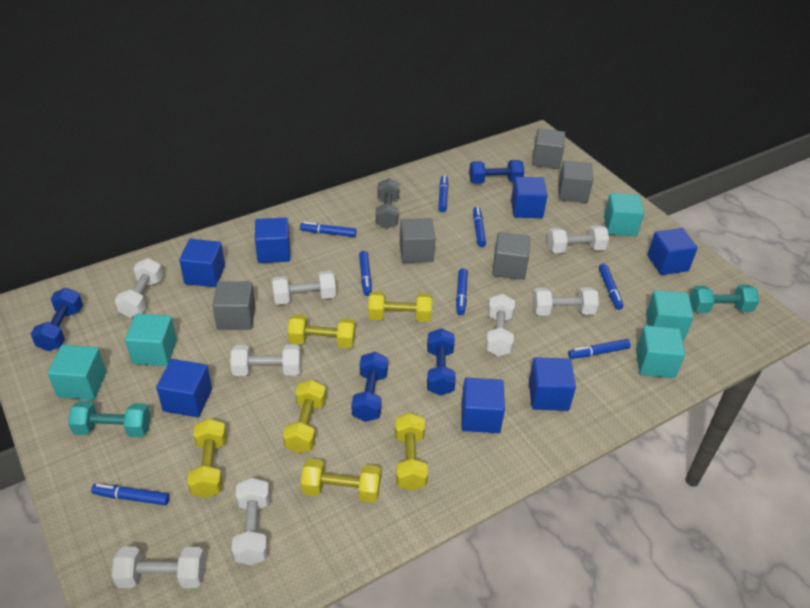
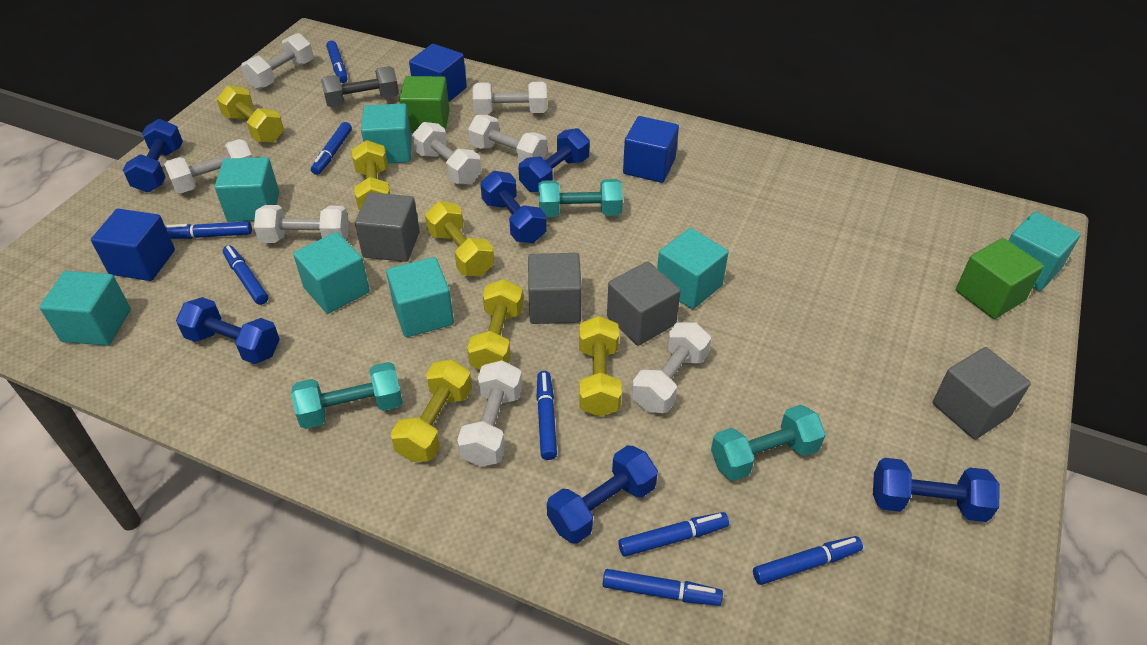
blue cube: [156,359,212,417] [179,239,225,287] [255,218,290,263] [461,378,505,433] [511,177,548,218] [529,357,576,411] [647,228,698,275] = 7 -> [91,209,175,281] [409,44,467,102] [623,116,679,183] = 3
blue dumbbell: [31,288,83,351] [352,352,388,422] [427,328,456,396] [469,160,524,184] = 4 -> [123,119,183,192] [176,297,280,364] [480,171,547,243] [519,128,590,192] [547,445,658,544] [873,458,1000,522] = 6
green cube: none = 0 -> [399,76,450,133] [956,238,1044,319] = 2
grey cube: [212,281,255,330] [400,218,436,263] [492,232,530,280] [532,128,565,169] [558,161,593,203] = 5 -> [355,192,420,262] [528,253,582,324] [607,261,681,346] [932,347,1031,440] = 4
turquoise cube: [48,345,106,400] [125,314,177,366] [604,193,644,236] [636,325,685,378] [646,290,694,340] = 5 -> [39,271,131,346] [215,157,279,222] [293,232,370,314] [361,103,412,164] [386,257,454,337] [657,228,729,309] [1008,212,1081,291] = 7
turquoise dumbbell: [68,401,151,437] [690,285,759,313] = 2 -> [291,362,403,429] [539,179,623,217] [711,405,826,481] = 3

